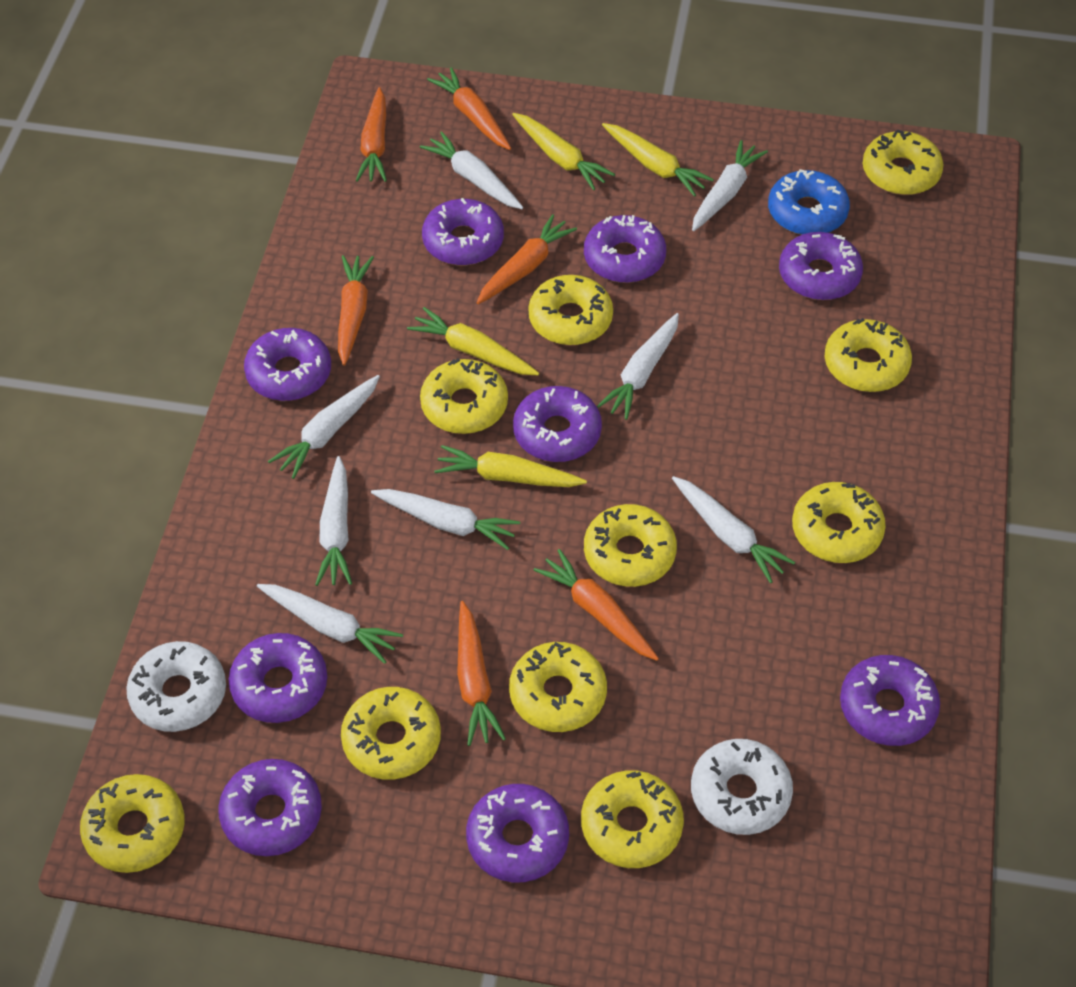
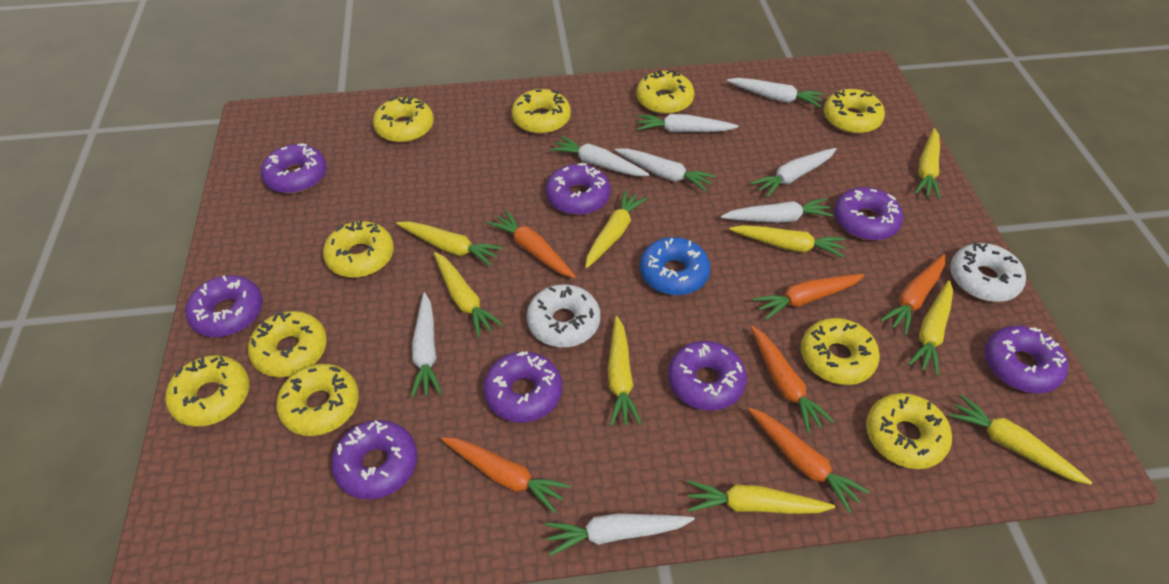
purple donut: [218,759,322,856] [229,633,327,723] [244,328,331,401] [422,198,504,265] [466,784,569,882] [513,386,602,462] [584,215,666,283] [779,232,863,300] [840,655,940,746] = 9 -> [185,275,263,337] [261,143,327,193] [331,420,417,499] [483,351,562,423] [546,163,611,215] [668,341,747,411] [834,187,903,240] [985,326,1068,393] = 8
yellow carrot: [407,307,539,375] [434,445,587,487] [512,113,615,190] [602,123,714,197] = 4 -> [396,221,503,266] [434,252,503,338] [585,190,648,268] [608,316,642,426] [687,480,835,514] [729,225,846,258] [908,280,953,376] [914,128,941,199] [948,395,1092,485] = 9

